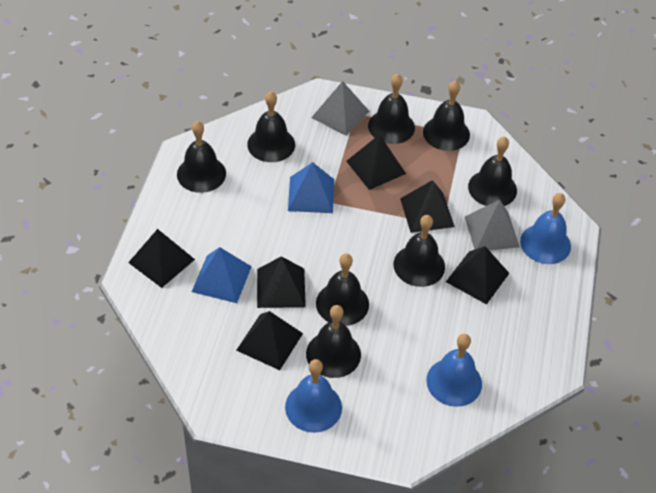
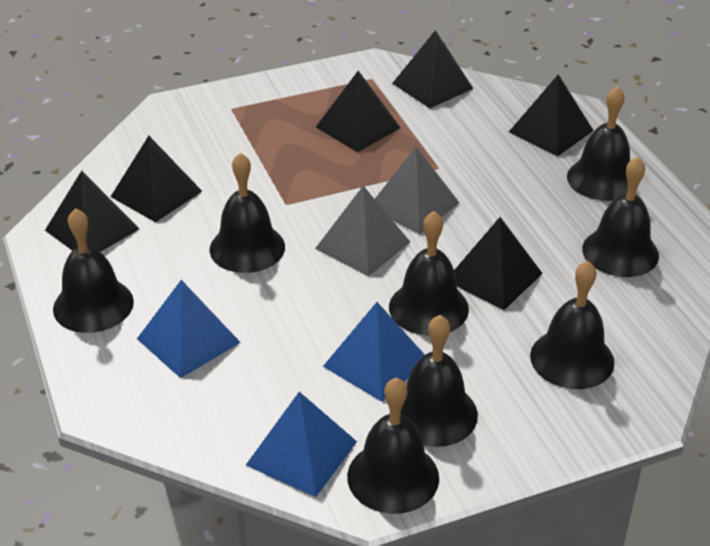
blue bell: [285,359,342,433] [426,334,482,407] [520,193,571,264] = 3 -> none = 0
blue pyramid: [192,247,252,303] [288,162,334,213] = 2 -> [137,280,241,378] [246,392,357,497] [323,302,425,402] = 3

